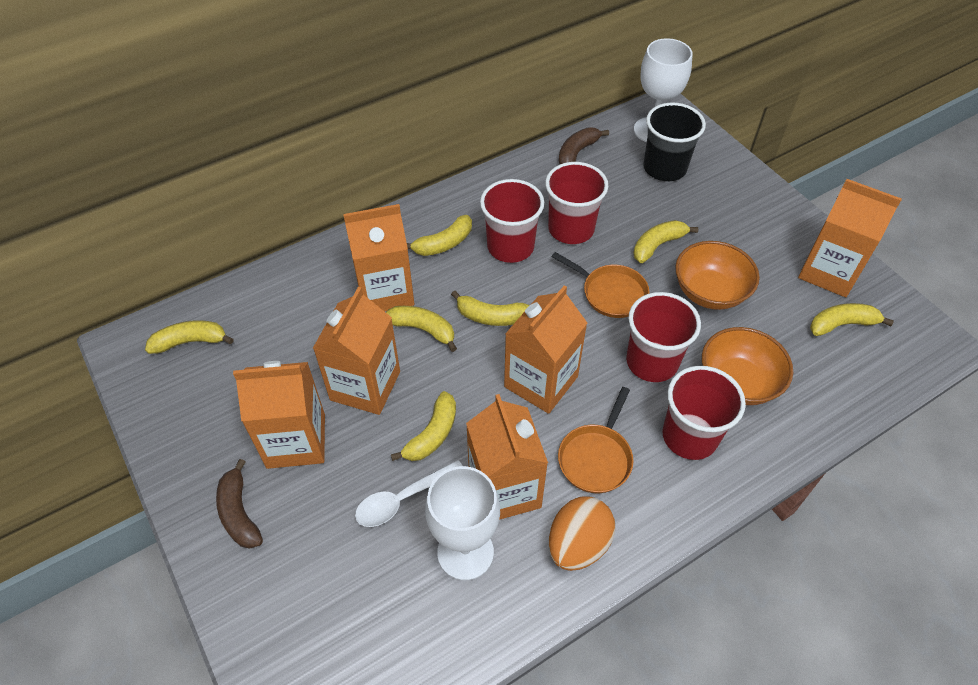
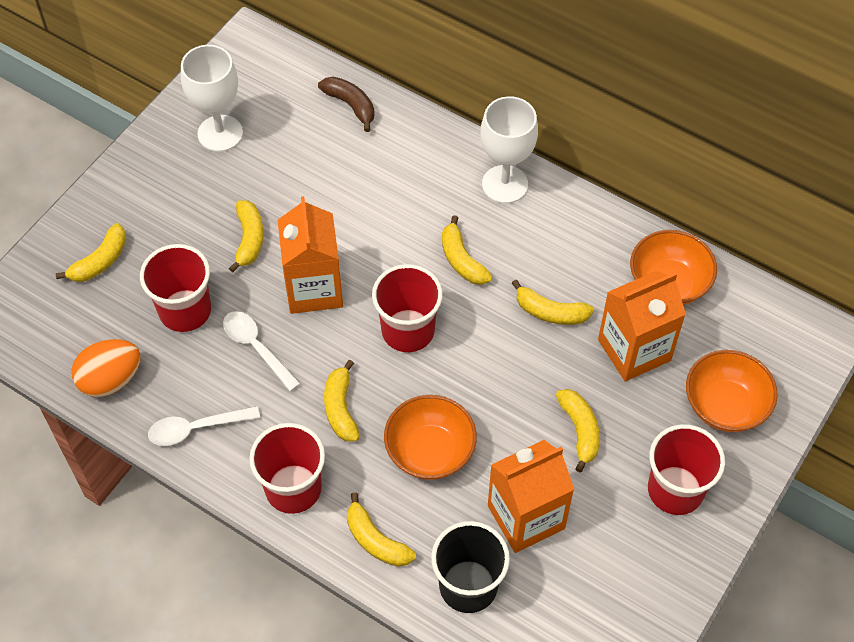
brown banana: [216,459,263,549] [559,127,609,164] = 2 -> [318,77,375,132] = 1
orange bowl: [675,241,760,310] [702,327,793,405] = 2 -> [384,395,477,480] [630,230,717,305] [686,350,778,432] = 3
orange carton: [233,361,325,469] [313,287,400,415] [343,204,414,312] [466,394,548,520] [504,286,587,414] [798,179,902,297] = 6 -> [278,196,343,314] [488,440,574,553] [598,271,686,381] = 3
orange pan: [552,252,650,318] [558,387,633,493] = 2 -> none = 0
white spoon: [355,460,463,527] = 1 -> [148,406,260,446] [223,311,301,391] = 2

